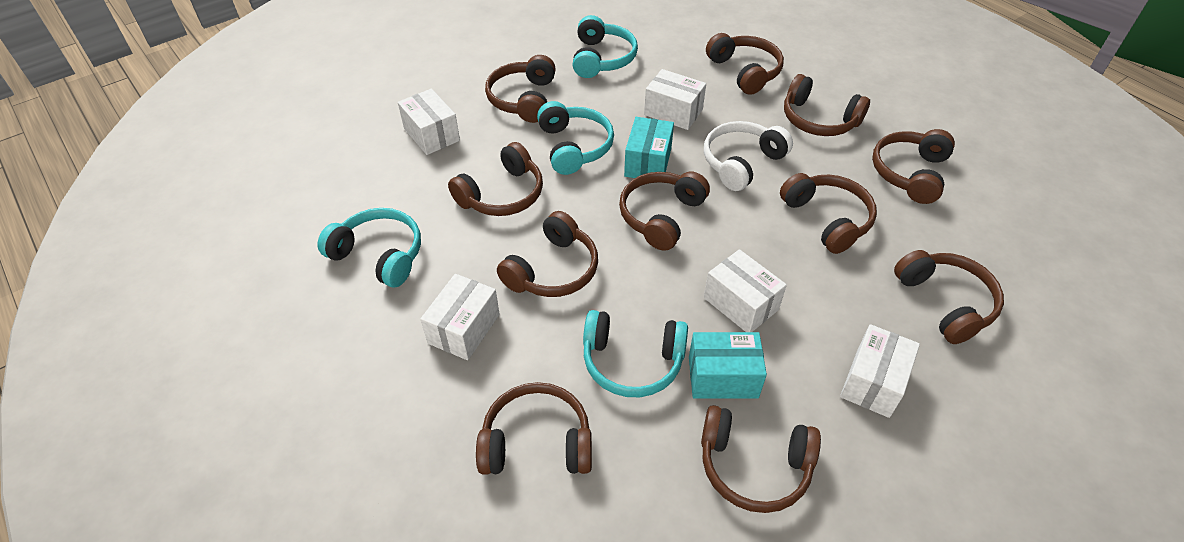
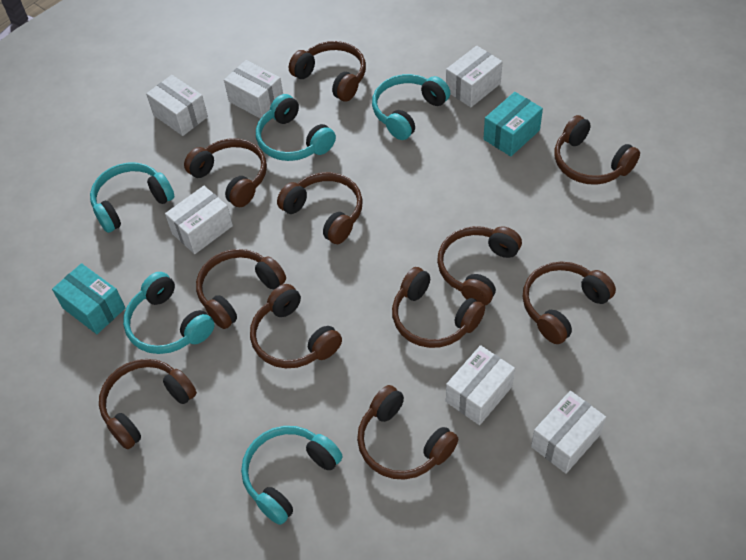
turquoise headphones: [318,208,421,287] [537,101,614,175] [572,15,638,78] [583,310,688,397] = 4 -> [90,163,174,233] [123,272,215,354] [241,426,343,525] [256,94,336,161] [372,74,450,140] = 5
white box: [398,89,460,155] [421,274,499,360] [644,69,706,130] [704,249,787,332] [840,324,920,418] = 5 -> [146,75,208,136] [165,186,233,254] [224,60,283,119] [446,46,502,107] [446,345,515,425] [531,391,606,474] = 6
white headphones: [704,121,793,191] = 1 -> none = 0

